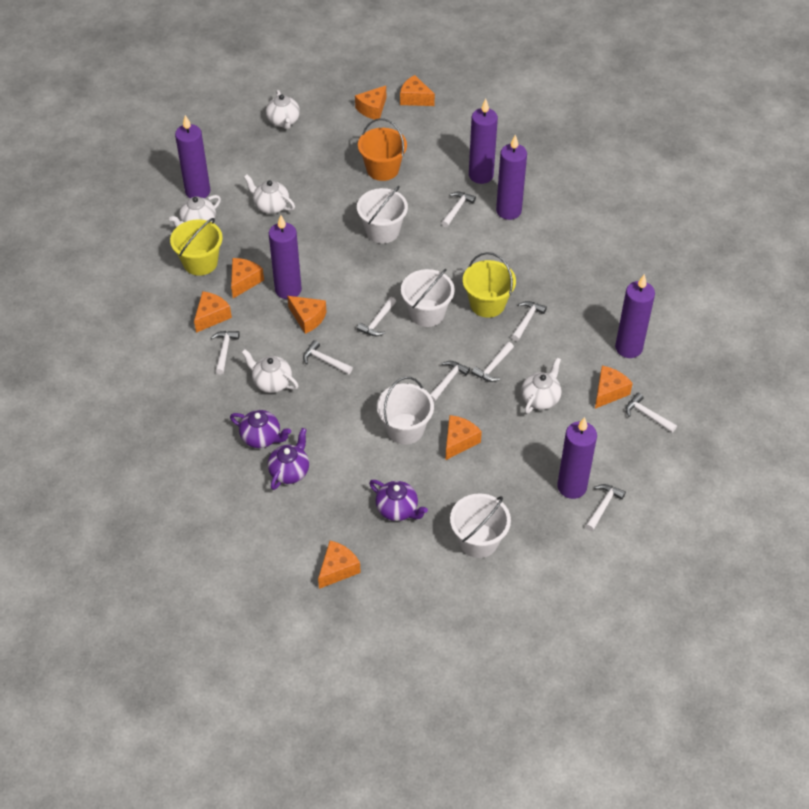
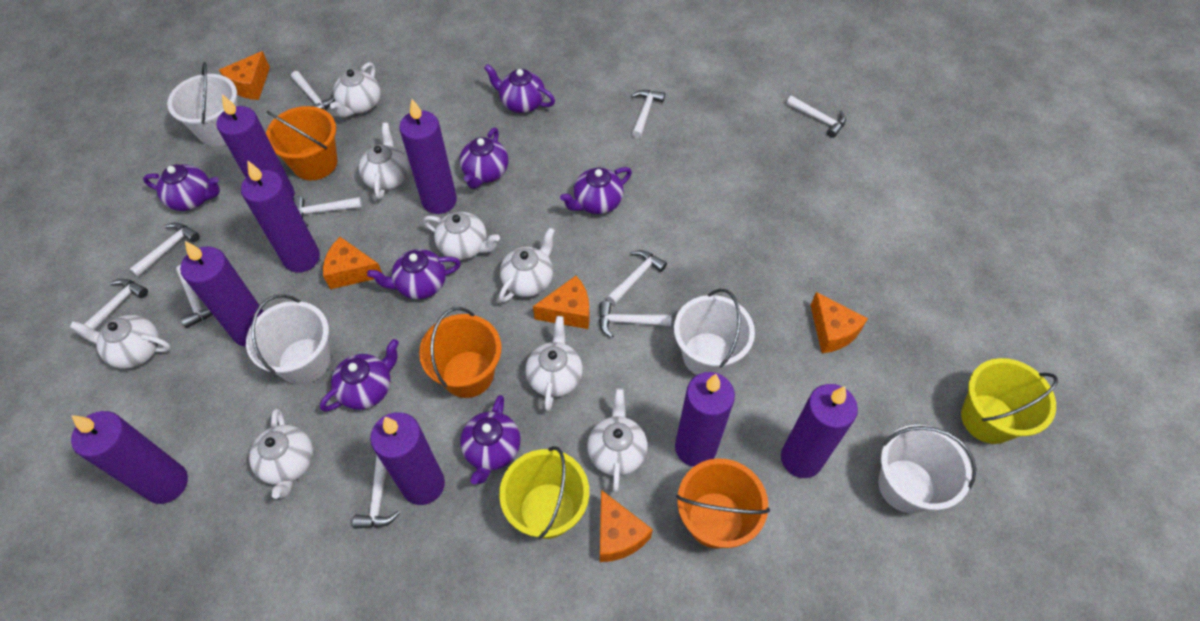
orange bucket: [358,118,407,181] = 1 -> [266,106,337,180] [419,307,501,398] [676,458,770,549] = 3
orange cheese: [194,291,232,333] [231,258,264,298] [287,296,327,334] [318,541,361,589] [355,86,386,120] [400,75,435,106] [446,415,482,460] [595,366,633,409] = 8 -> [219,51,270,100] [323,237,382,289] [533,276,590,329] [600,490,653,562] [810,292,868,353] = 5
purple candle: [175,115,210,198] [269,215,302,299] [469,99,498,184] [496,134,527,220] [557,417,597,499] [615,274,655,358] = 6 -> [71,411,188,504] [180,241,264,347] [216,94,294,199] [241,161,320,273] [370,412,445,505] [399,99,457,214] [675,372,735,467] [781,384,858,478] = 8
purple teapot: [230,410,291,448] [268,428,309,490] [369,480,428,521] = 3 -> [143,164,220,211] [320,339,399,411] [367,249,461,299] [459,128,508,189] [460,395,521,484] [484,64,555,113] [560,167,632,214] = 7
white hammer: [211,331,240,374] [303,340,353,375] [357,297,396,336] [430,361,470,402] [441,192,476,227] [472,342,514,382] [511,301,547,341] [585,484,626,531] [626,393,677,433] = 9 -> [76,279,148,339] [130,222,200,277] [176,265,213,328] [291,71,335,110] [293,197,362,227] [353,456,400,529] [599,301,671,338] [607,250,667,305] [631,90,665,138] [786,96,846,138] = 10
white teapot: [169,195,221,227] [242,349,298,393] [244,174,295,214] [266,90,300,130] [521,358,562,414] = 5 -> [70,315,171,369] [249,409,313,499] [330,62,381,118] [359,123,409,199] [423,212,500,260] [499,227,555,302] [526,316,583,411] [587,389,648,492] = 8

